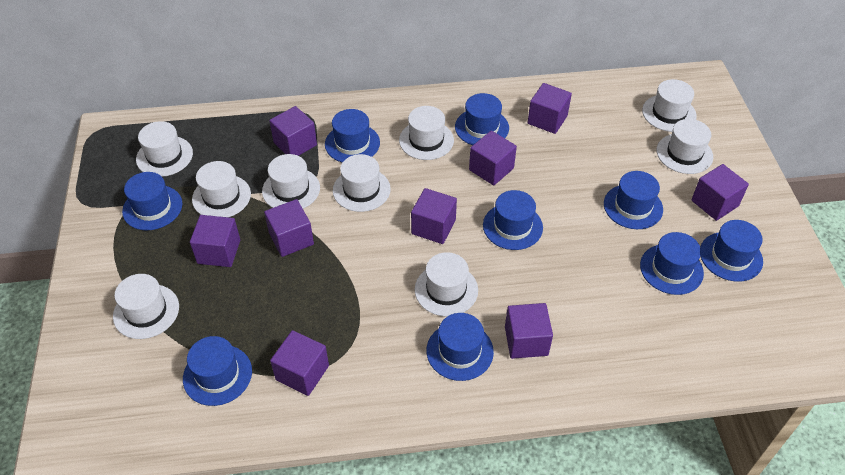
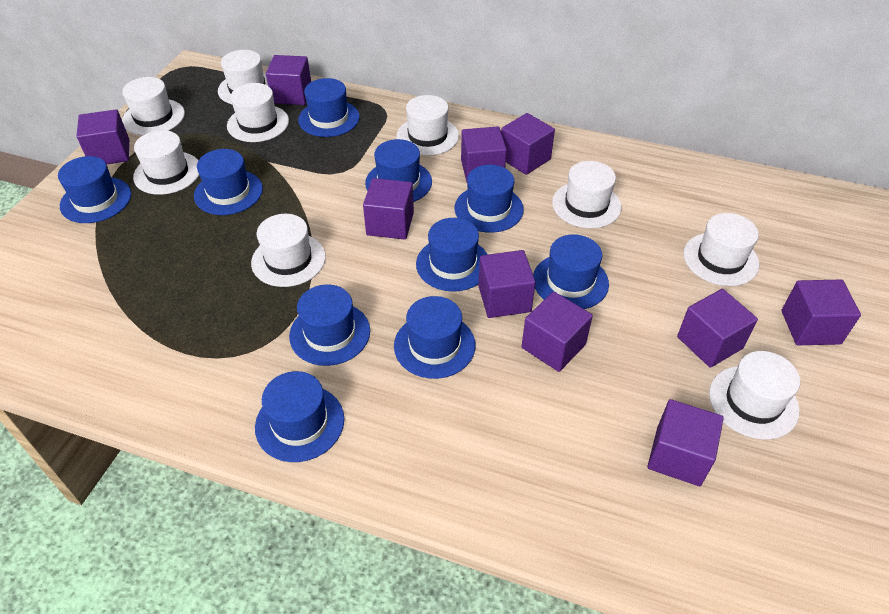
blue hat: [122,172,183,230] [183,336,252,406] [325,109,380,163] [426,313,494,381] [455,93,509,145] [483,190,543,250] [604,171,663,229] [640,232,704,295] [700,220,763,282] = 9 -> [58,156,131,223] [194,149,263,215] [255,371,344,462] [289,284,370,366] [298,78,360,137] [365,139,432,202] [394,296,475,379] [416,218,488,292] [455,165,524,233] [533,234,609,309] = 10
purple cube: [190,215,240,267] [264,199,314,257] [269,106,317,156] [270,330,329,396] [411,188,457,244] [469,131,517,186] [505,303,553,359] [527,83,572,134] [691,164,749,221] = 9 -> [76,109,129,165] [266,55,311,105] [363,178,414,240] [461,126,507,182] [478,250,536,318] [501,113,555,175] [522,292,593,372] [647,399,724,486] [677,289,758,368] [781,280,861,345] = 10

